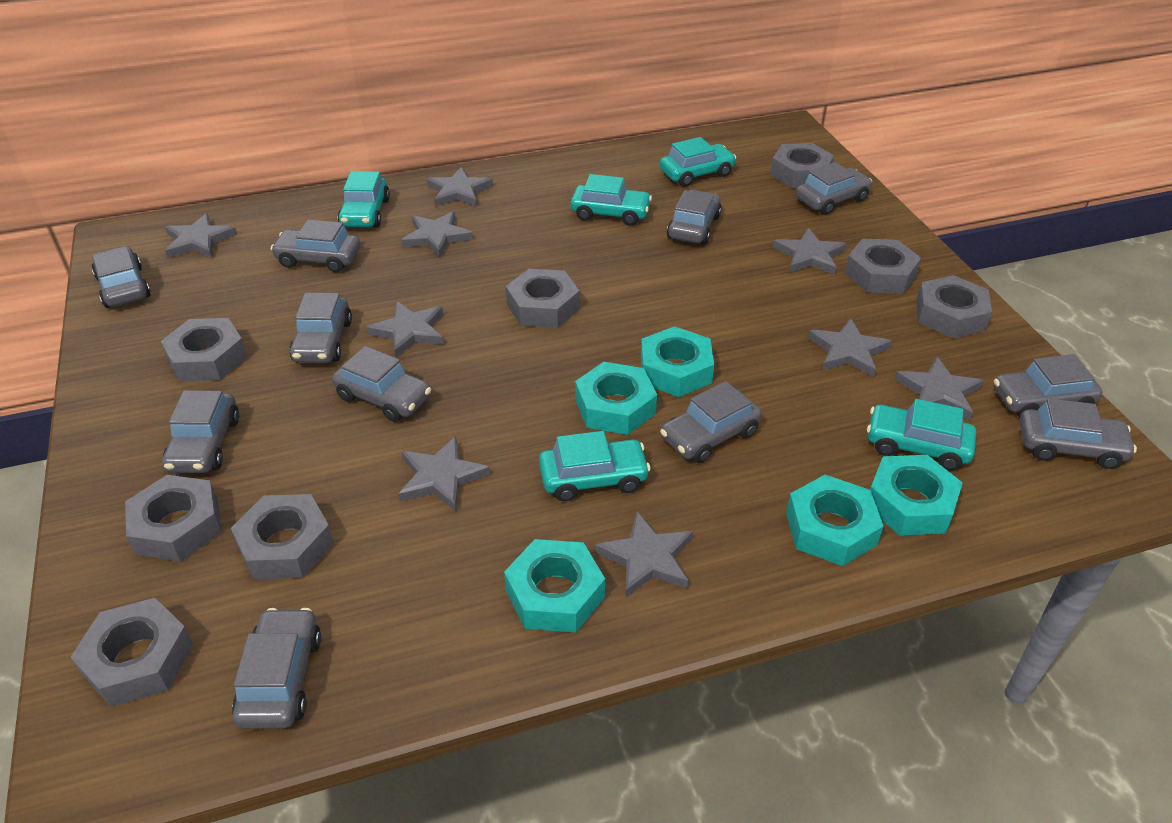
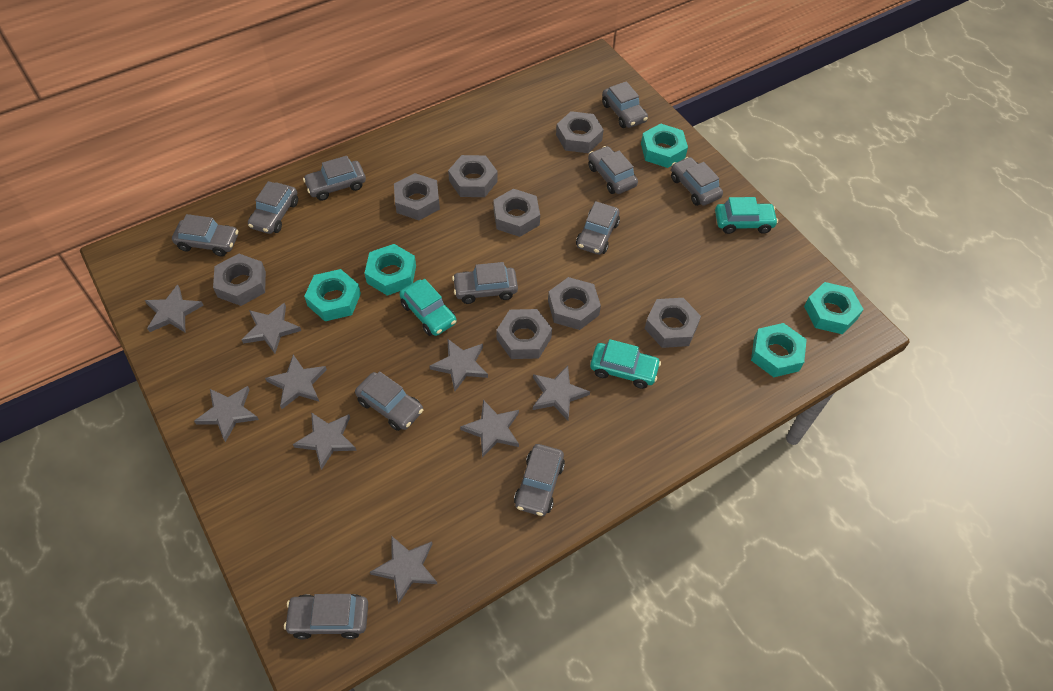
turquoise car: [338,171,390,227] [539,431,651,501] [571,174,652,226] [660,137,736,187] [867,399,976,470] = 5 -> [399,279,457,336] [590,339,661,389] [715,197,778,234] = 3

